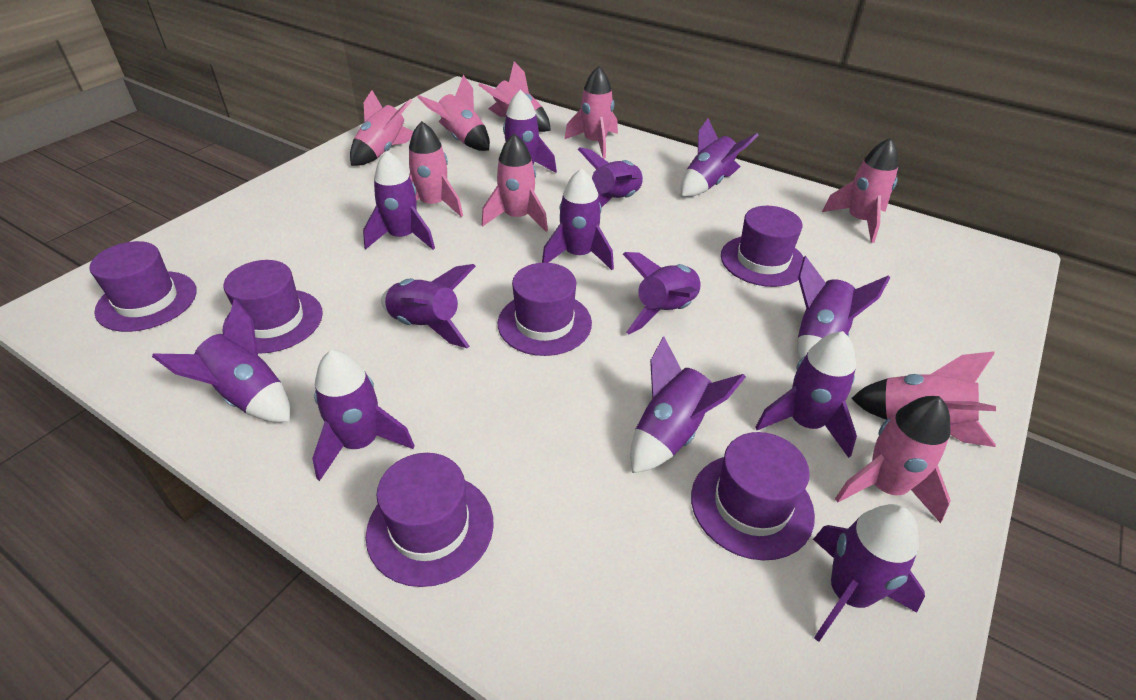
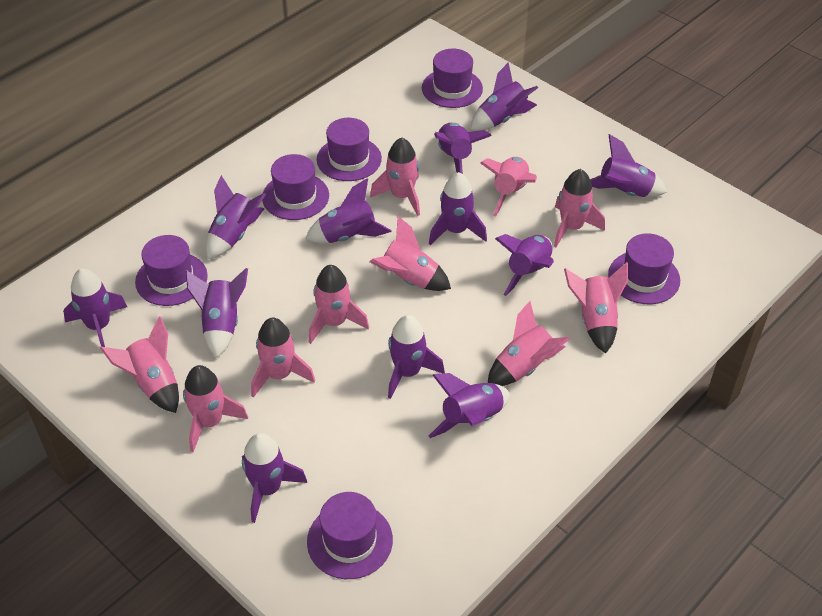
pink rocket: [350,90,413,166] [409,121,463,217] [417,75,490,151] [478,61,551,132] [482,133,548,232] [564,66,618,159] [822,138,899,243] [835,396,951,523] [851,351,996,447] = 9 -> [100,316,179,413] [183,365,248,452] [251,318,315,398] [309,265,369,344] [370,138,420,216] [370,216,451,291] [480,157,537,216] [488,301,570,386] [554,169,605,247] [564,262,628,354] = 10
purple rocket: [152,299,290,422] [312,350,415,481] [363,151,435,250] [381,264,476,348] [503,90,557,173] [542,168,614,270] [578,147,644,208] [623,252,701,334] [630,336,746,473] [681,118,758,197] [756,331,857,458] [797,256,890,361] [813,504,925,642] = 13 -> [63,268,127,347] [186,268,248,358] [206,175,266,259] [242,433,307,523] [305,178,392,243] [388,315,445,399] [429,172,487,245] [429,373,510,438] [434,123,492,174] [471,62,538,131] [495,234,554,296] [590,134,667,197] = 12

